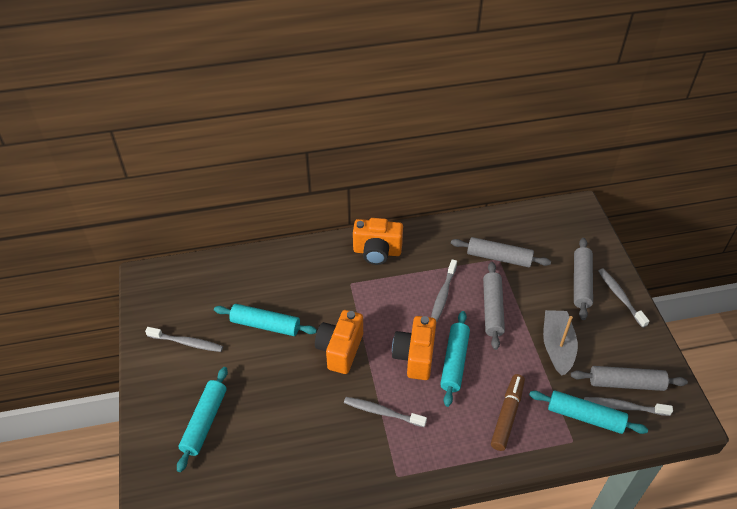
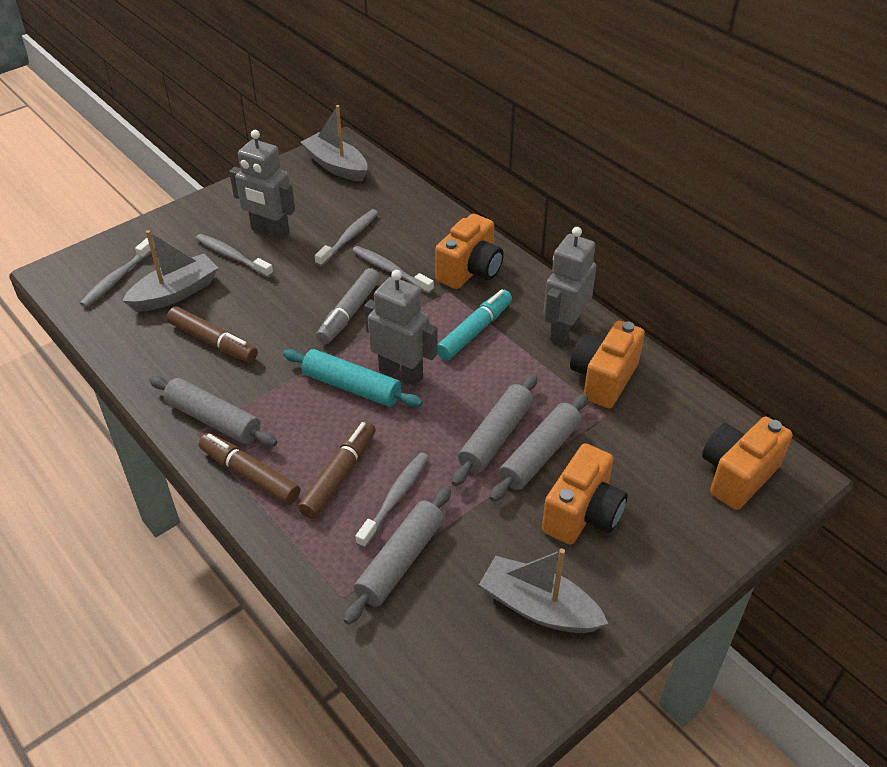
brown marker: [491,374,525,451] = 1 -> [167,306,258,363] [199,433,300,505] [298,421,376,519] = 3
grey boat: [543,310,578,376] = 1 -> [122,230,218,312] [301,105,367,181] [479,549,608,633] = 3
grey marker: none = 0 -> [316,268,380,344] = 1
grey robot: none = 0 -> [229,130,295,240] [364,270,438,387] [544,227,597,345] = 3
orange camera: [315,310,363,374] [353,218,403,265] [392,316,436,380] = 3 -> [435,214,504,289] [542,443,628,545] [570,321,645,408] [702,417,792,510] = 4
turquoise marker: none = 0 -> [438,289,512,360] = 1
turquoise rolling pin: [177,367,228,472] [214,304,317,336] [440,311,470,407] [529,390,648,434] = 4 -> [283,349,423,407] = 1

